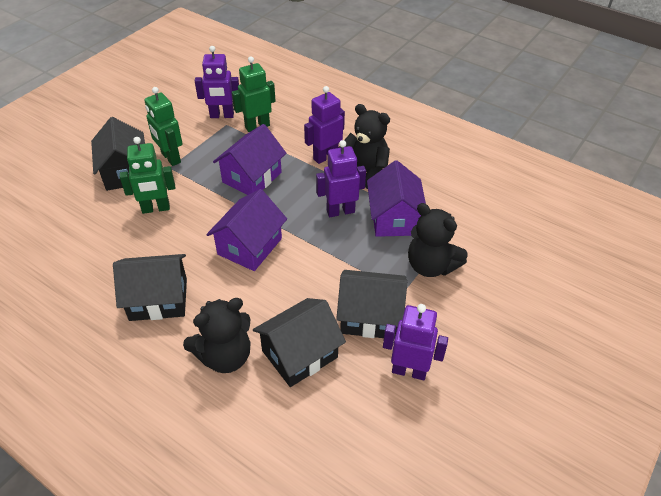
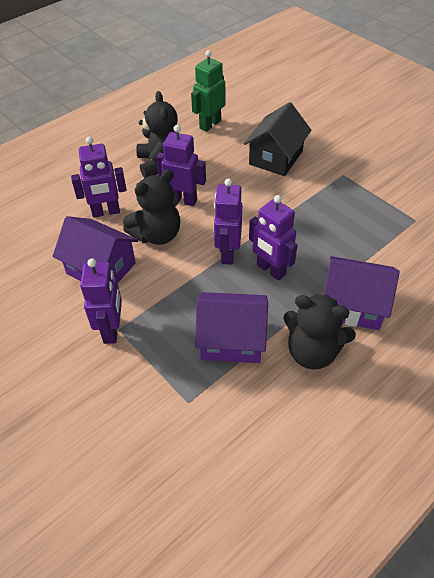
black house: [91,117,145,191] [113,254,187,321] [253,298,346,387] [336,270,407,339] = 4 -> [244,102,311,176] = 1
green robot: [120,137,175,214] [144,87,183,166] [232,56,275,132] = 3 -> [191,50,225,132] = 1
purple robot: [195,46,239,118] [304,86,345,164] [316,140,366,217] [383,304,448,380] = 4 -> [71,137,127,217] [80,259,122,344] [156,125,206,206] [214,178,242,265] [249,195,297,281] = 5

